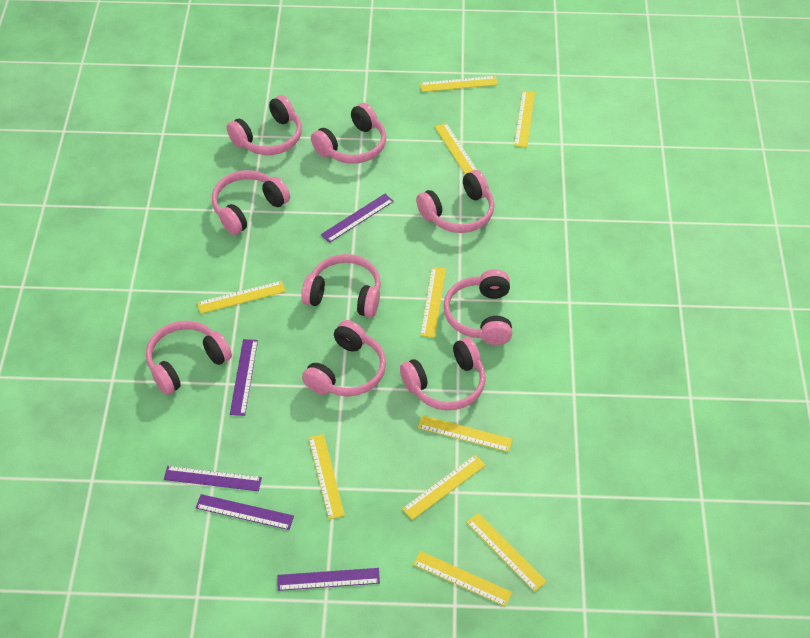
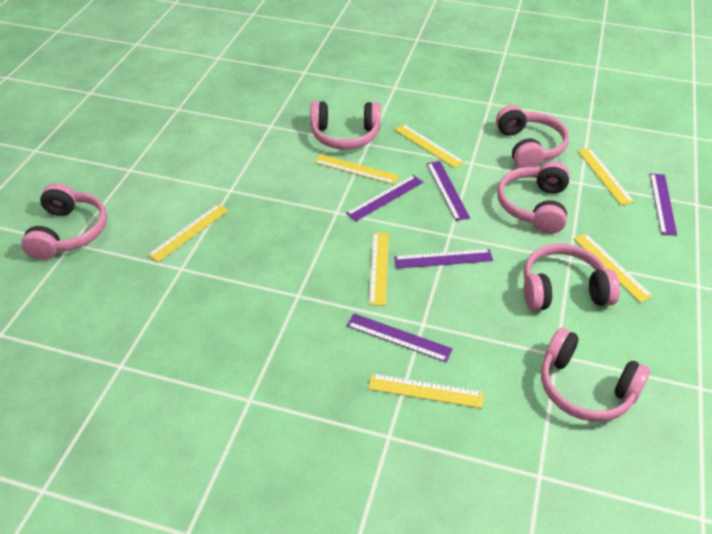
pink headphones: [146,321,232,395] [212,170,290,235] [227,95,302,155] [301,254,381,317] [302,320,386,396] [311,103,386,164] [400,338,486,410] [416,170,495,233] [443,269,512,345] = 9 -> [21,183,107,260] [310,101,381,150] [496,105,569,168] [497,161,570,234] [524,243,620,310] [541,328,650,422] = 6
yellow ruler: [197,281,286,314] [308,434,345,519] [402,455,486,520] [413,551,512,607] [418,415,513,452] [420,76,498,92] [420,267,446,338] [435,123,477,174] [466,513,547,592] [514,91,535,147] = 10 -> [148,204,229,262] [314,154,399,185] [368,374,484,408] [369,232,389,306] [394,124,464,168] [574,233,653,303] [578,148,634,205] = 7

